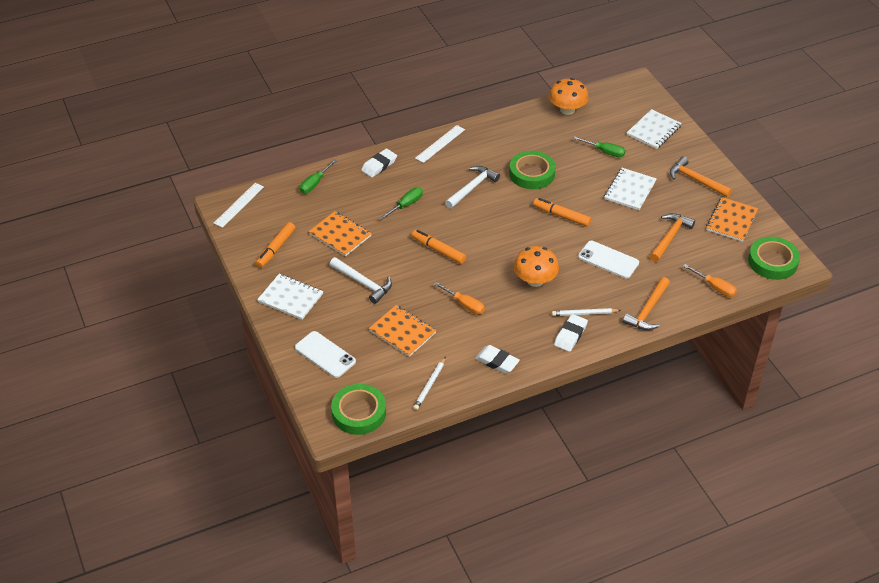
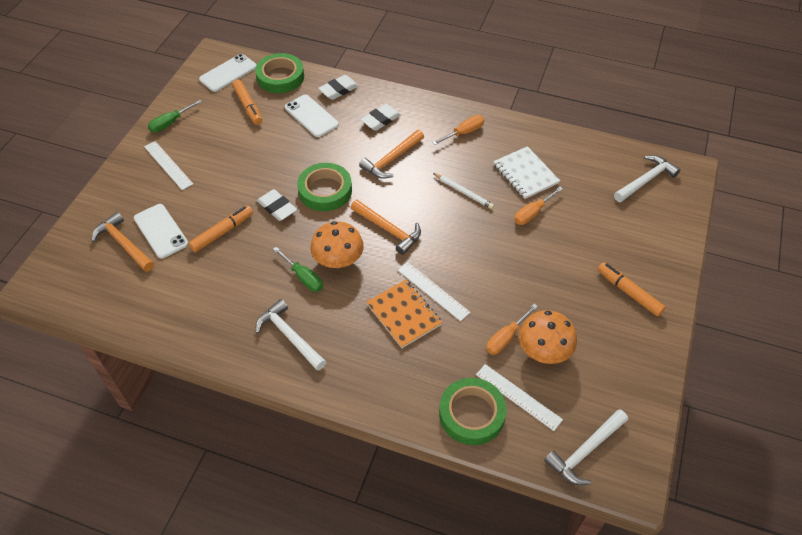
green screwdriver: [299,159,337,194] [380,187,423,220] [573,137,626,157] = 3 -> [148,99,202,132] [273,247,323,292] = 2
orange notebook: [309,211,372,256] [369,305,436,357] [706,197,758,242] = 3 -> [367,280,442,348] = 1
orange screwdriver: [434,282,485,314] [683,264,737,297] = 2 -> [433,115,484,145] [486,304,538,355] [514,187,563,225] = 3
white hammer: [330,257,392,304] [445,166,500,209] = 2 -> [256,299,326,371] [544,409,628,485] [614,155,681,202] = 3
white notebook: [257,274,323,320] [604,168,657,210] [627,109,682,149] = 3 -> [493,146,560,199] = 1
white pencil: [413,357,446,410] [552,308,621,316] = 2 -> [433,173,494,209] = 1
white phone: [295,331,356,378] [578,241,639,279] = 2 -> [134,204,188,258] [199,54,257,92] [285,95,339,137] = 3
white ruler: [213,183,264,228] [415,125,465,163] = 2 -> [144,141,193,190] [398,262,471,321] [476,364,563,431] = 3

